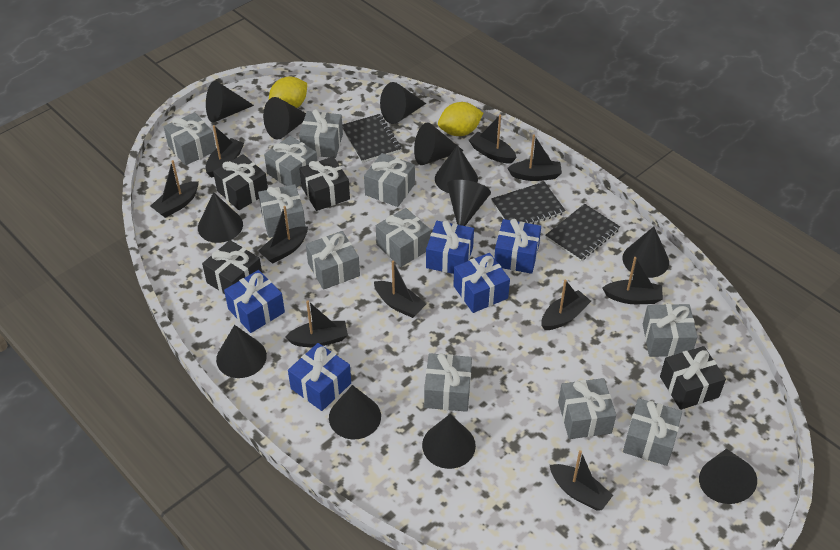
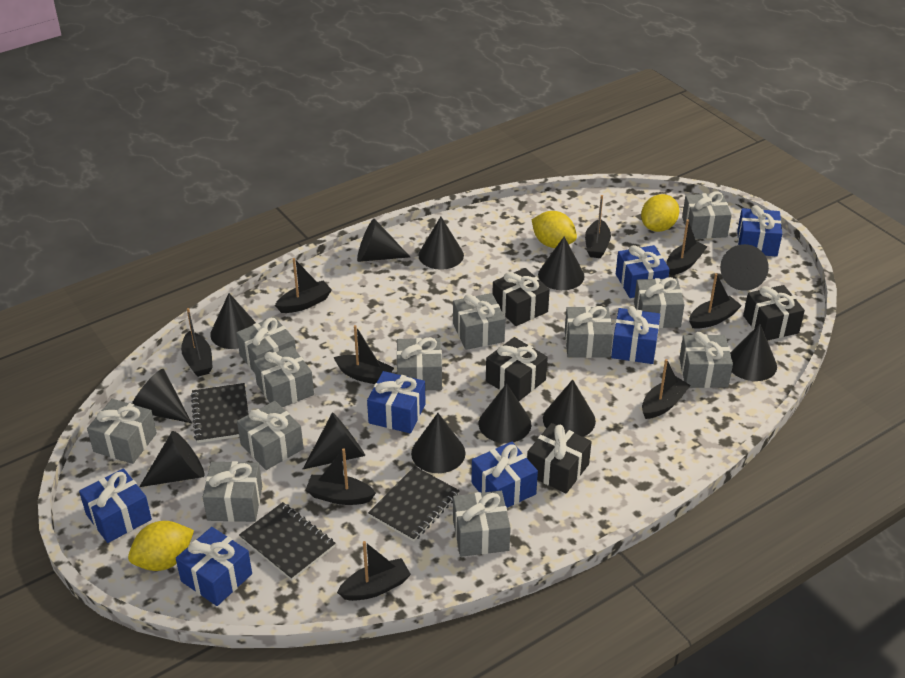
black boat: [150,160,199,218] [205,125,244,178] [258,206,308,264] [285,300,348,347] [374,261,426,318] [469,115,517,163] [507,134,562,181] [541,280,591,330] [550,450,613,511] [602,257,663,304] = 10 -> [181,308,213,377] [275,258,332,313] [306,448,376,505] [333,325,394,384] [337,541,411,601] [585,195,611,258] [642,359,691,419] [666,219,708,276] [689,273,742,329] = 9
blue gift: [224,270,285,333] [288,343,351,411] [426,220,474,274] [453,253,510,313] [494,219,541,274] = 5 -> [79,468,152,543] [176,527,252,606] [367,371,426,433] [471,442,538,508] [611,306,660,364] [616,245,670,298] [737,205,782,257] = 7
grey gift: [164,112,216,165] [258,184,306,238] [264,136,317,187] [299,109,343,158] [306,231,360,290] [364,153,415,207] [376,208,431,267] [424,353,472,412] [558,378,616,439] [623,398,682,466] [643,304,697,357] = 11 -> [87,399,157,464] [203,461,262,522] [236,317,296,373] [237,401,304,470] [254,346,314,407] [396,337,442,390] [453,293,505,350] [453,491,511,557] [565,306,613,358] [634,277,685,328] [679,332,733,388] [682,191,732,239] = 12
yellow lemon: [269,77,307,108] [438,102,483,136] = 2 -> [128,521,194,571] [532,211,577,248] [641,194,679,232] = 3

